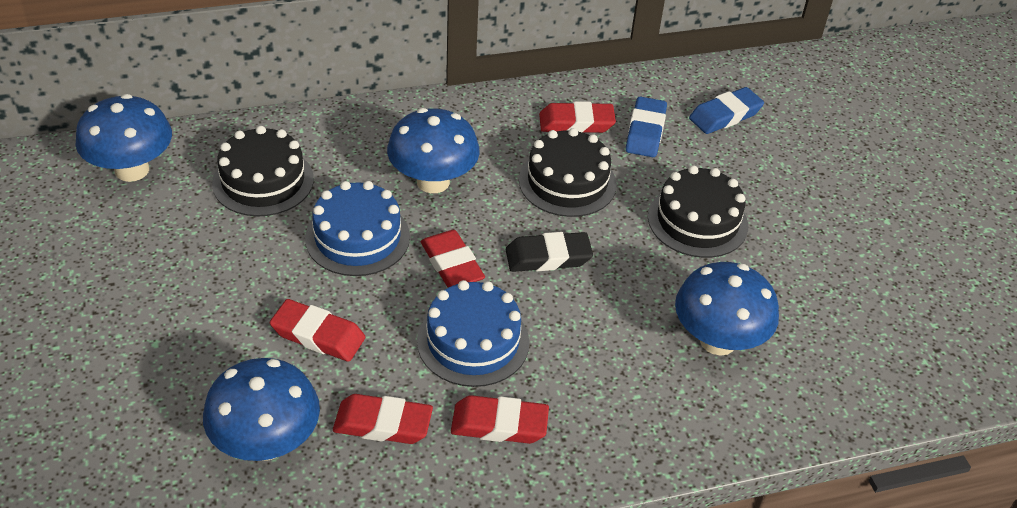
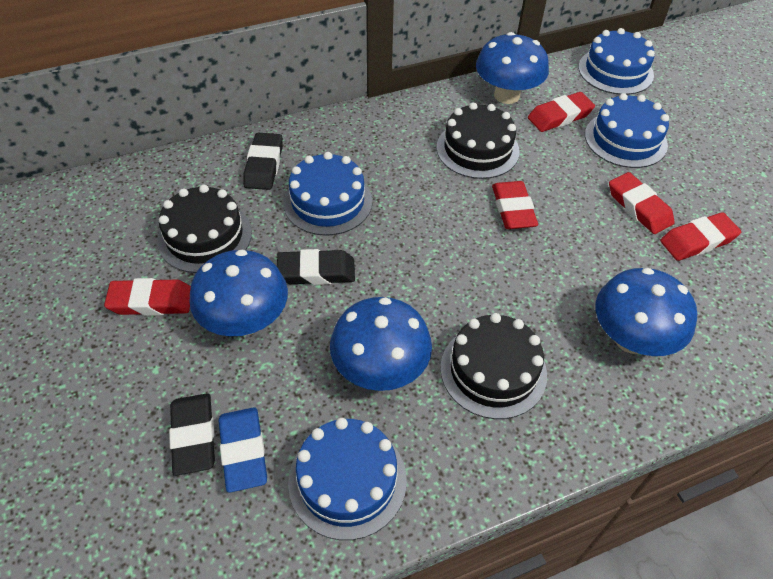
black eraser: [506,232,593,272] = 1 -> [169,394,215,476] [243,133,283,190] [277,249,355,285] = 3
blue cake: [305,181,410,276] [417,280,529,387] = 2 -> [283,152,372,236] [288,418,407,540] [578,28,655,95] [585,93,669,168] = 4
blue eraser: [626,97,667,157] [689,87,764,134] = 2 -> [219,408,267,493] = 1

